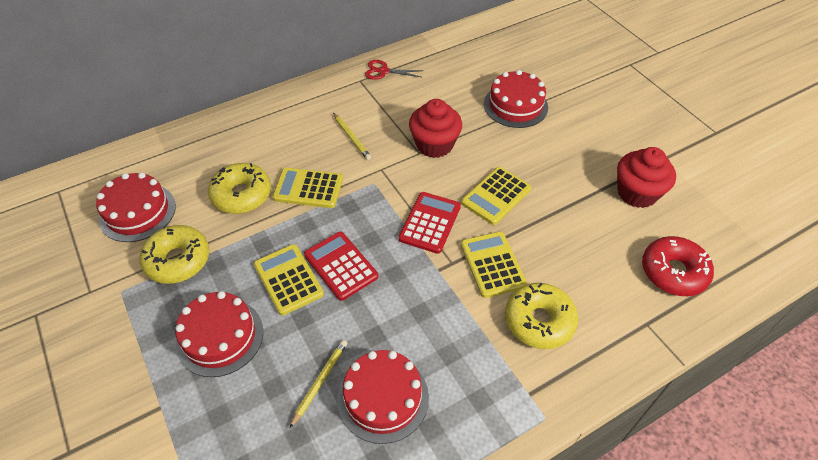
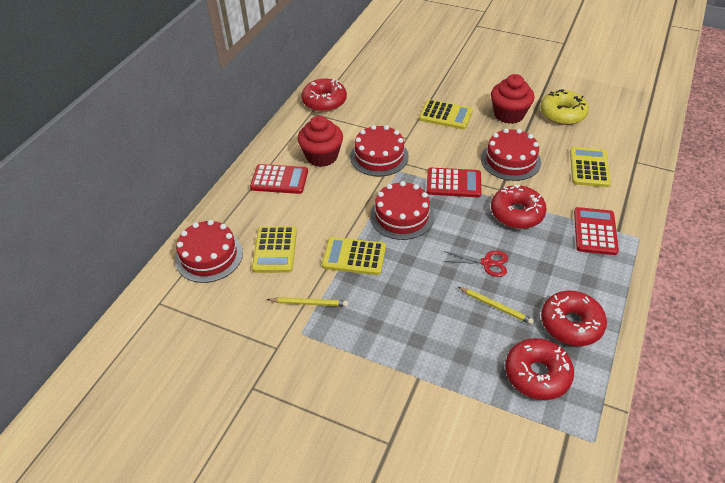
red calculator: [304,232,378,301] [399,192,461,254] = 2 -> [250,164,308,194] [427,168,481,197] [574,207,619,255] = 3
red donut: [642,236,714,296] = 1 -> [302,78,347,112] [491,185,547,229] [505,338,574,400] [541,290,607,346] = 4
yellow donut: [140,225,209,284] [208,163,271,214] [505,283,578,349] = 3 -> [540,89,589,125] = 1

